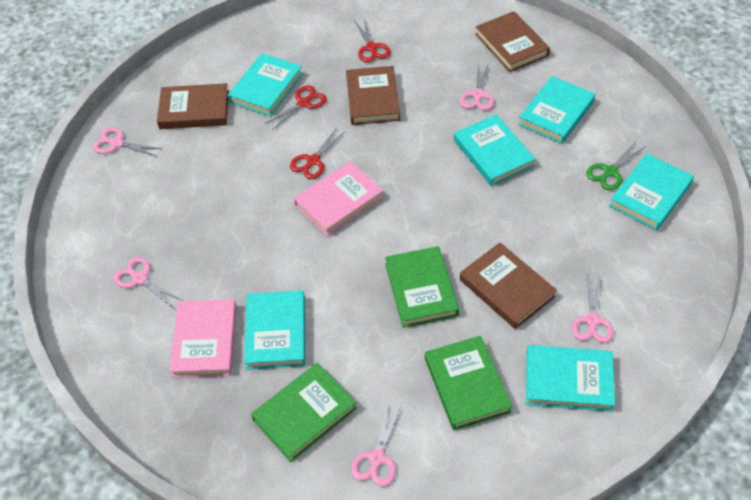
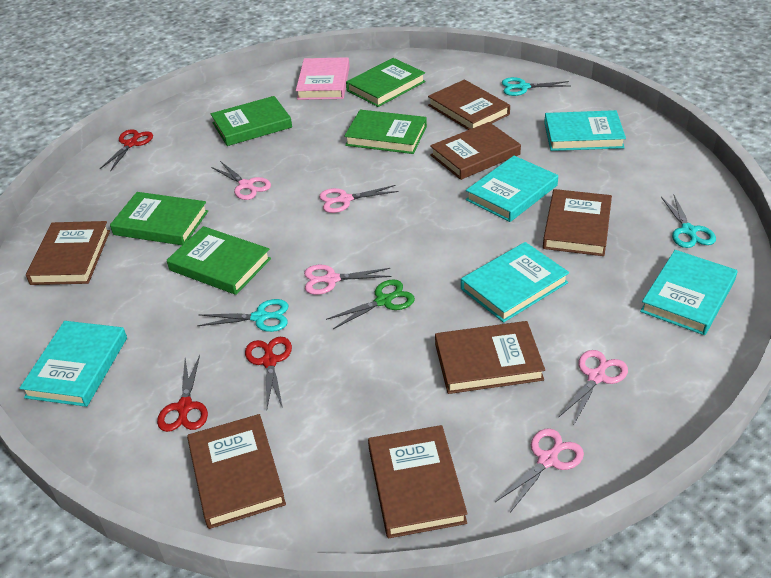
brown book: [157,83,229,129] [346,66,400,125] [460,243,557,329] [475,11,550,72] = 4 -> [26,221,110,285] [187,414,286,529] [368,425,468,538] [428,79,510,130] [430,122,521,180] [435,321,545,394] [543,189,612,256] = 7
green book: [251,363,357,462] [385,246,459,328] [425,336,512,430] = 3 -> [110,192,208,245] [167,226,271,295] [211,96,292,146] [344,110,427,154] [346,58,425,107] = 5
pink book: [169,299,237,378] [294,161,384,236] = 2 -> [296,57,350,100] = 1
turquoise book: [228,53,303,117] [244,290,306,370] [454,114,536,186] [518,76,596,144] [526,345,615,412] [609,153,694,231] = 6 -> [19,321,127,407] [461,242,569,323] [466,156,558,222] [544,110,626,151] [640,250,737,335] = 5
turquoise scissors: none = 0 -> [197,299,288,332] [502,77,569,96] [661,195,716,248] = 3

